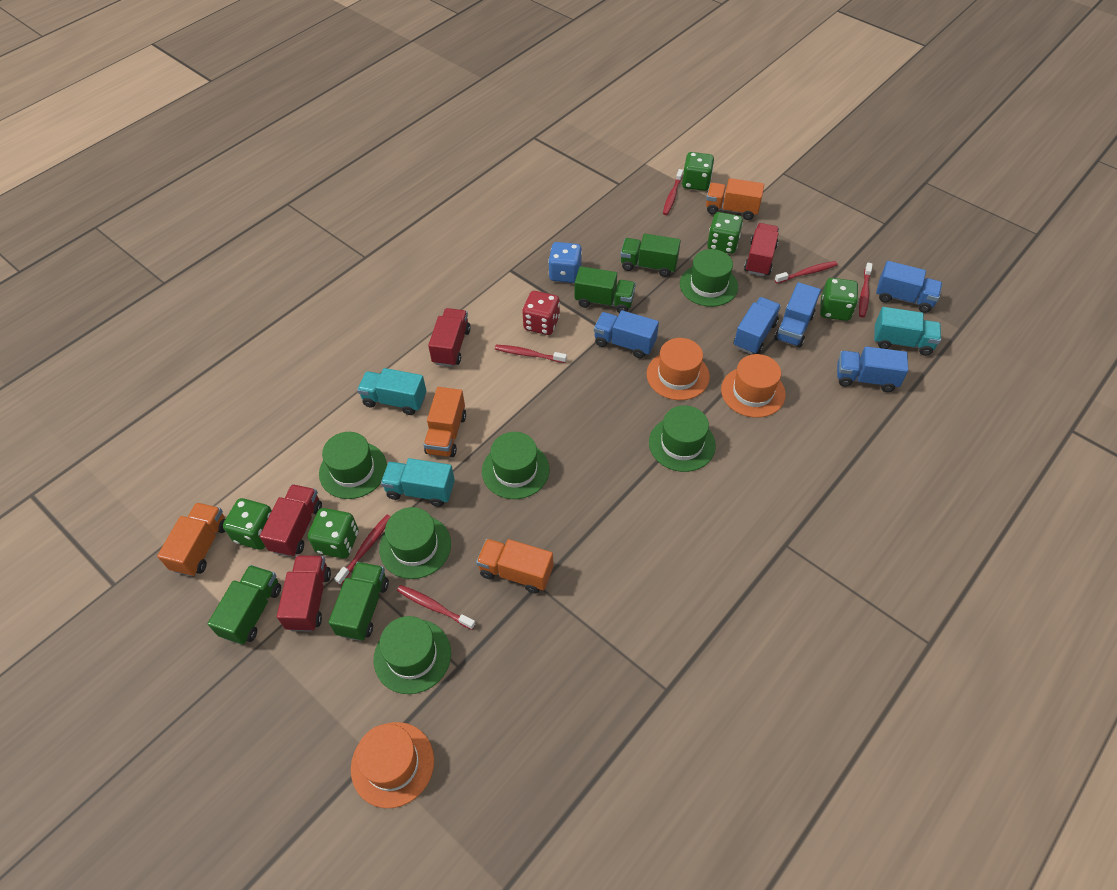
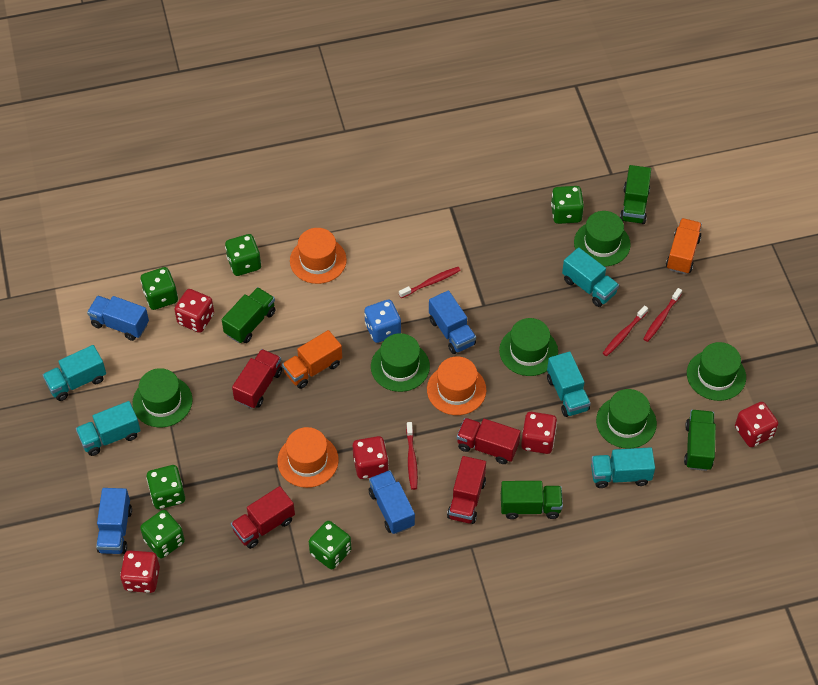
blue truck: [594,310,659,359] [734,297,781,354] [774,282,821,348] [837,346,908,392] [876,261,942,313] = 5 -> [87,296,149,341] [96,488,132,554] [369,470,415,534] [429,290,476,354] = 4
green dice: [223,498,272,550] [308,508,359,559] [682,152,714,191] [707,212,743,254] [820,278,858,321] = 5 -> [140,510,185,558] [141,267,178,310] [146,465,185,509] [225,234,261,276] [309,521,351,570] [551,186,584,224] = 6
orange truck: [157,502,225,577] [423,387,466,457] [476,539,553,593] [706,178,764,220] = 4 -> [282,330,342,389] [666,218,702,274] = 2
red dice: [522,291,560,335] = 1 -> [120,551,160,593] [174,289,214,333] [353,436,389,479] [521,412,557,454] [735,402,778,447] = 5
red toothbrush: [334,515,391,585] [397,585,475,630] [495,345,567,363] [663,169,683,215] [775,261,838,283] [859,263,872,318] = 6 -> [399,267,461,298] [406,422,418,490] [603,305,648,356] [643,288,682,342] = 4
turquoise truck: [357,368,426,415] [381,458,455,507] [874,307,941,356] = 3 -> [43,345,106,401] [76,401,141,456] [547,351,591,417] [562,247,619,307] [591,447,655,488] = 5

